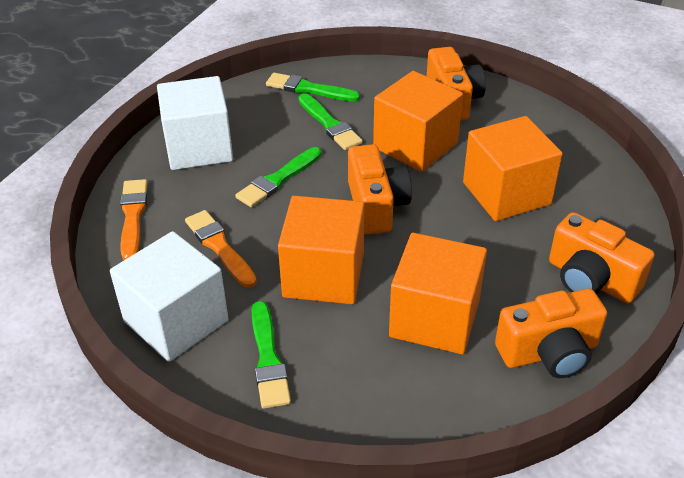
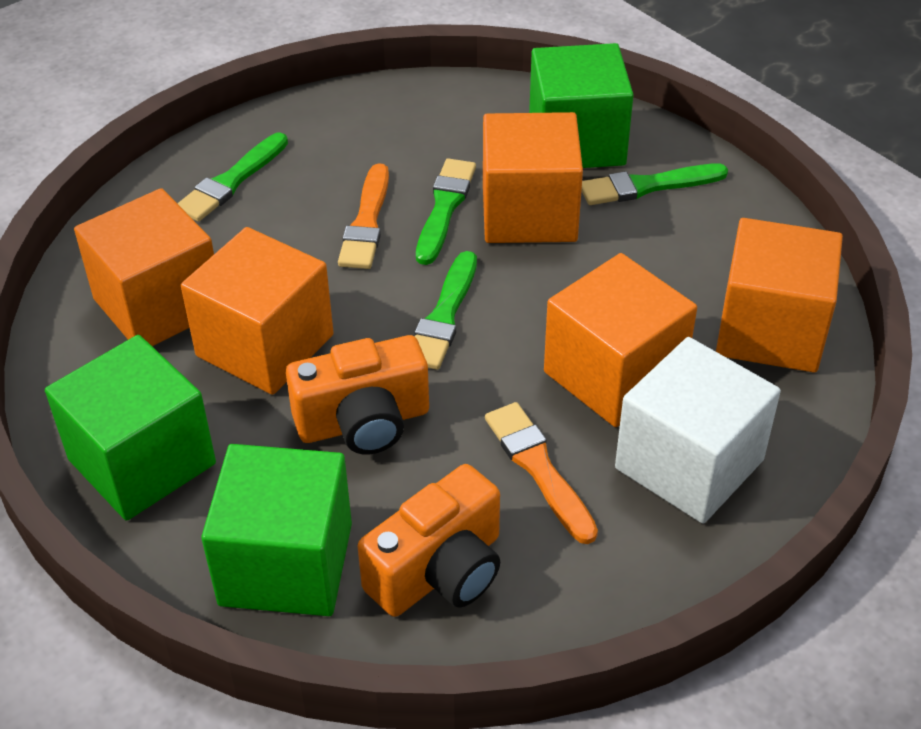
green cube: none = 0 -> [45,335,216,521] [201,444,352,616] [529,43,633,168] = 3
orange camera: [348,144,412,235] [427,47,486,121] [495,289,607,378] [549,212,654,303] = 4 -> [286,335,429,455] [358,464,500,617] = 2
orange cube: [278,196,365,304] [373,71,463,172] [389,233,487,354] [463,116,562,221] = 4 -> [74,188,214,346] [181,227,334,395] [483,112,583,243] [544,253,697,427] [716,218,843,373] = 5
white cube: [110,231,229,362] [157,76,233,170] = 2 -> [615,337,781,523] = 1

